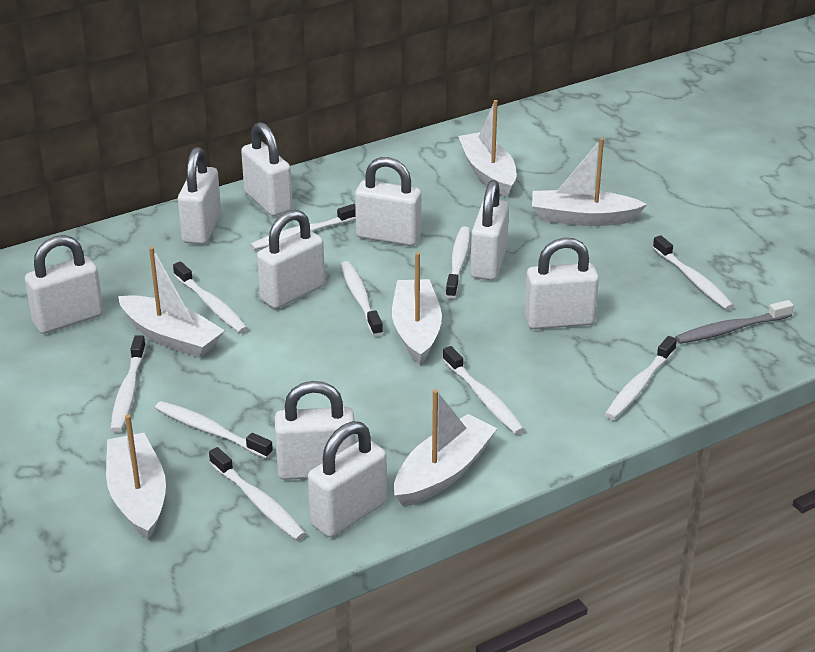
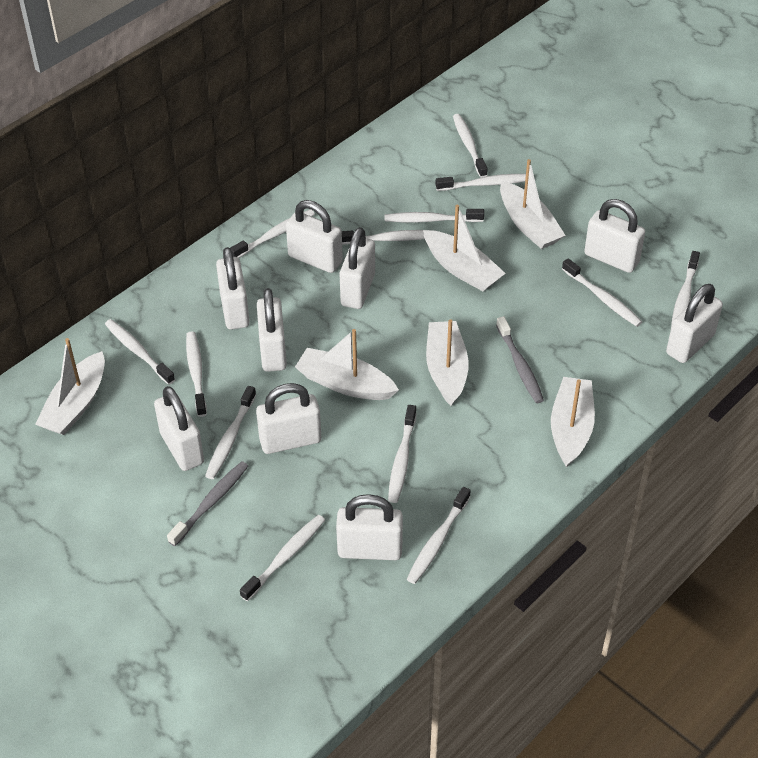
grey toothbrush: [675,300,794,344] = 1 -> [167,461,248,546] [496,316,544,403] = 2
white toothbrush: [110,335,146,433] [155,401,273,459] [173,261,248,333] [209,447,306,541] [250,204,356,250] [341,261,383,336] [442,346,525,435] [446,227,470,299] [605,336,677,420] [653,235,734,310] = 10 -> [105,319,175,385] [186,332,207,417] [205,386,256,479] [230,209,315,258] [240,515,325,601] [342,230,434,245] [385,209,484,222] [388,405,416,503] [407,487,471,584] [435,174,526,191] [453,114,488,178] [562,258,642,327] [671,251,700,326] = 13

